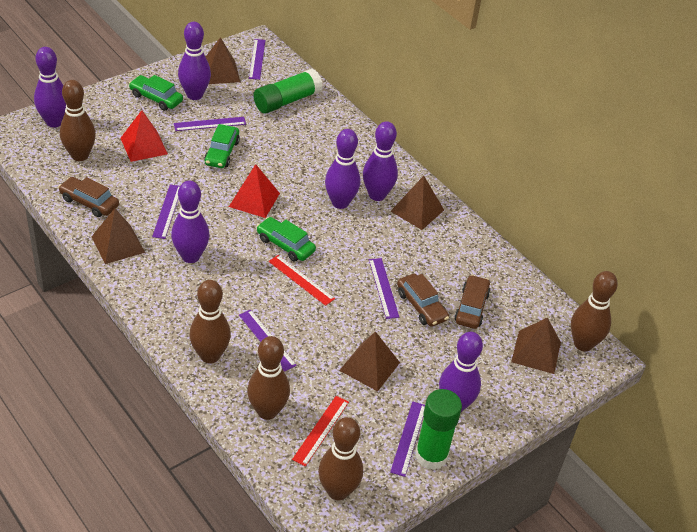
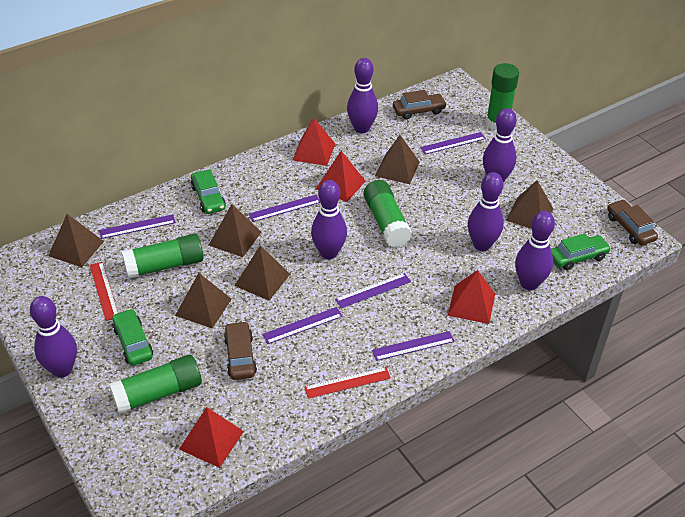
brown bowling pin: [60,80,96,161] [190,280,231,364] [247,336,290,420] [318,417,363,500] [571,271,618,351] = 5 -> none = 0
brown pyramid: [91,208,145,264] [206,37,240,84] [339,331,400,392] [391,176,444,230] [511,317,561,374] = 5 -> [48,214,104,267] [175,273,232,328] [209,204,261,257] [234,246,290,301] [375,135,420,184] [506,180,553,229] = 6
green glue stick: [254,69,323,114] [415,389,462,470] = 2 -> [109,355,202,414] [122,234,204,279] [364,180,412,247] [486,63,519,130] = 4
red pyramid: [120,110,168,162] [229,164,280,218] = 2 -> [179,407,244,468] [293,118,335,166] [316,151,365,202] [448,270,495,324] = 4

